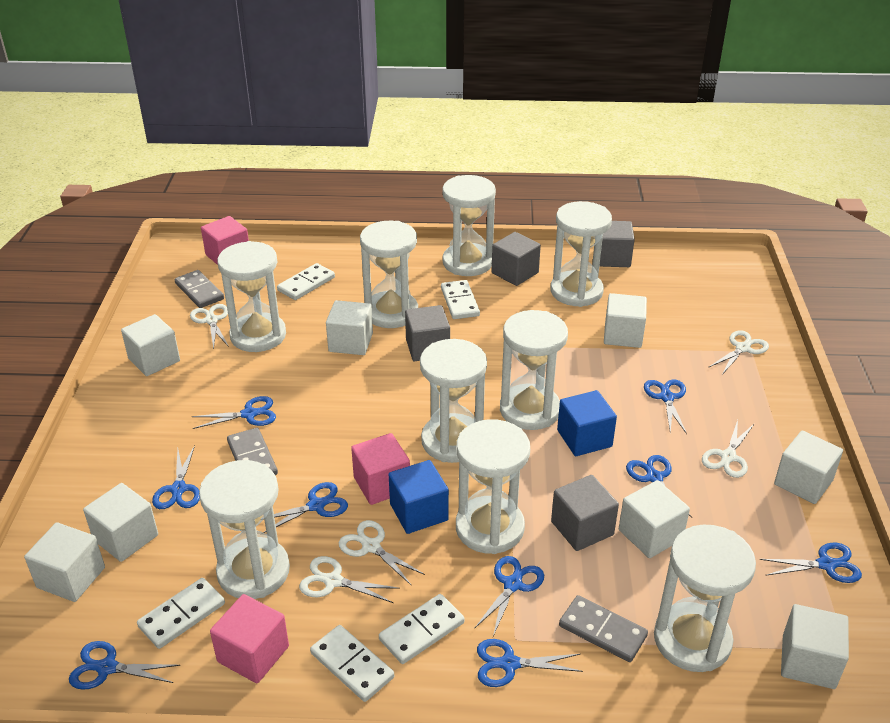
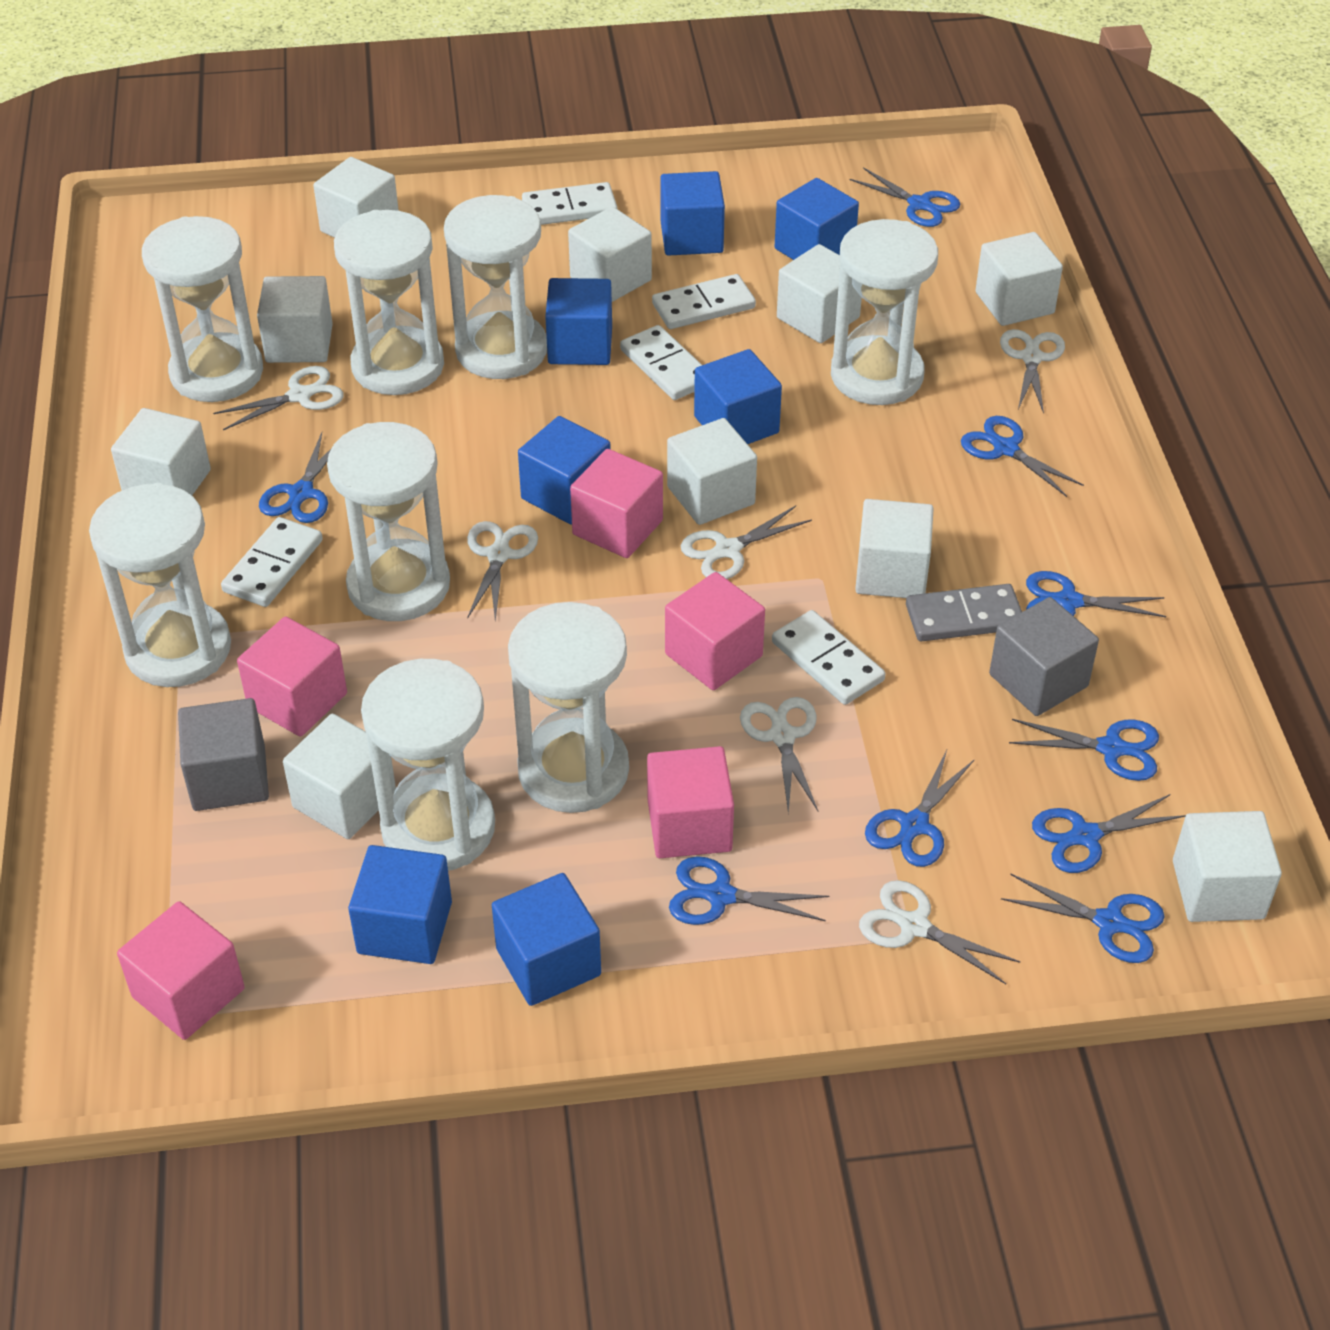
blue cube: [389,460,449,534] [557,390,617,456] = 2 -> [348,845,452,964] [492,873,601,1006] [518,416,610,524] [545,278,612,365] [660,171,725,256] [694,349,782,444] [775,178,859,260] = 7
grey cube: [405,305,450,361] [491,232,541,286] [551,475,619,551] [599,221,635,267] = 4 -> [178,698,269,811] [989,597,1099,716] = 2
grey domino: [175,270,224,308] [227,428,278,475] [559,595,648,662] = 3 -> [906,584,1022,641] = 1
pink cube: [201,216,249,265] [210,594,289,683] [351,433,410,505] = 3 -> [117,901,245,1040] [237,617,347,737] [570,449,663,558] [647,746,734,858] [665,572,765,690] = 5
white cube: [24,522,105,602] [83,483,158,562] [121,314,180,376] [326,300,373,355] [604,293,647,348] [619,480,690,558] [774,431,843,504] [781,604,849,689] = 8 -> [111,408,211,495] [257,276,333,363] [283,714,396,839] [313,157,399,238] [568,207,652,302] [667,418,757,525] [777,244,862,343] [855,499,934,598] [975,232,1063,326] [1173,811,1282,922] = 10
white hourglass: [199,460,290,599] [217,241,286,352] [360,221,418,328] [420,339,487,463] [442,175,496,276] [456,419,530,554] [500,310,568,430] [551,201,612,307] [654,525,756,672] = 9 -> [89,483,231,687] [142,216,263,402] [327,422,450,621] [334,210,444,395] [361,659,495,871] [444,195,547,379] [508,602,629,813] [831,219,938,405] = 8
white scissors: [190,304,229,349] [299,556,400,603] [339,520,425,586] [702,420,754,478] [708,330,769,375] = 5 -> [213,366,344,430] [467,521,538,621] [681,506,812,579] [740,697,818,814] [859,880,1020,984] [1000,329,1065,414] = 6

